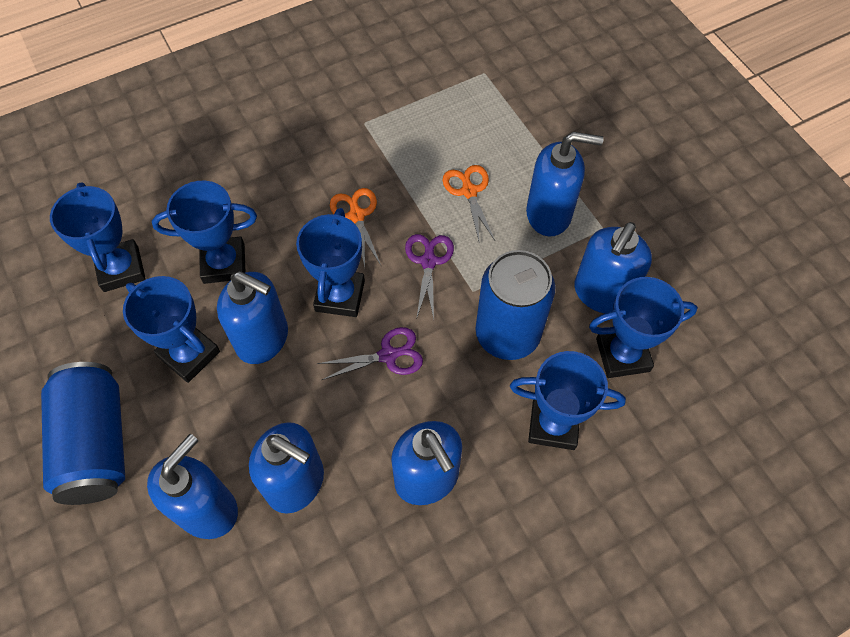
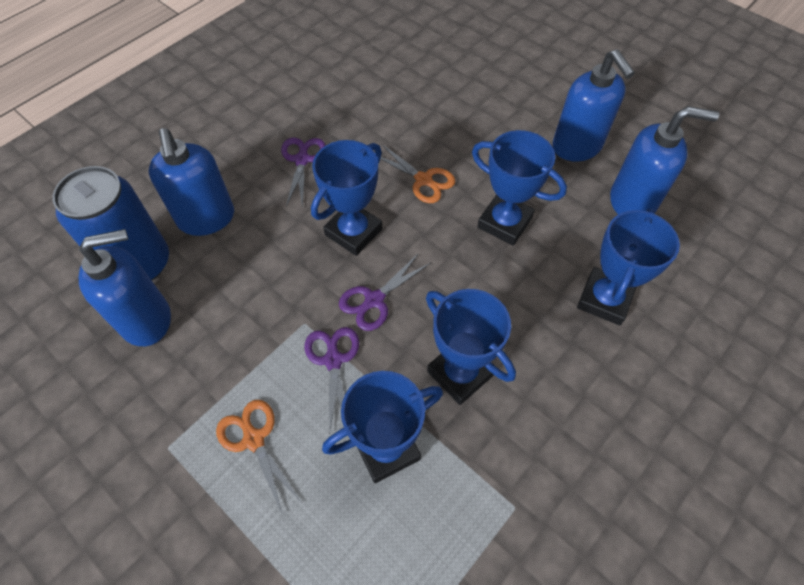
blue can: [41,362,125,505] [476,250,555,360] = 2 -> [52,166,169,280] = 1
blue soap dispenser: [147,434,238,539] [217,271,288,364] [249,422,324,514] [391,421,462,505] [526,132,604,237] [574,222,652,314] = 6 -> [79,229,171,346] [149,128,234,236] [553,49,635,162] [610,106,719,214] = 4
blue trophy: [50,183,146,292] [123,276,220,383] [152,181,257,284] [296,208,365,317] [510,351,626,450] [589,277,698,378] = 6 -> [311,140,382,256] [322,371,443,483] [426,289,516,405] [472,130,567,246] [577,208,680,325] = 5
purple scissors: [317,327,423,380] [405,234,454,319] = 2 -> [281,138,326,208] [305,327,359,430] [339,253,430,331] = 3

